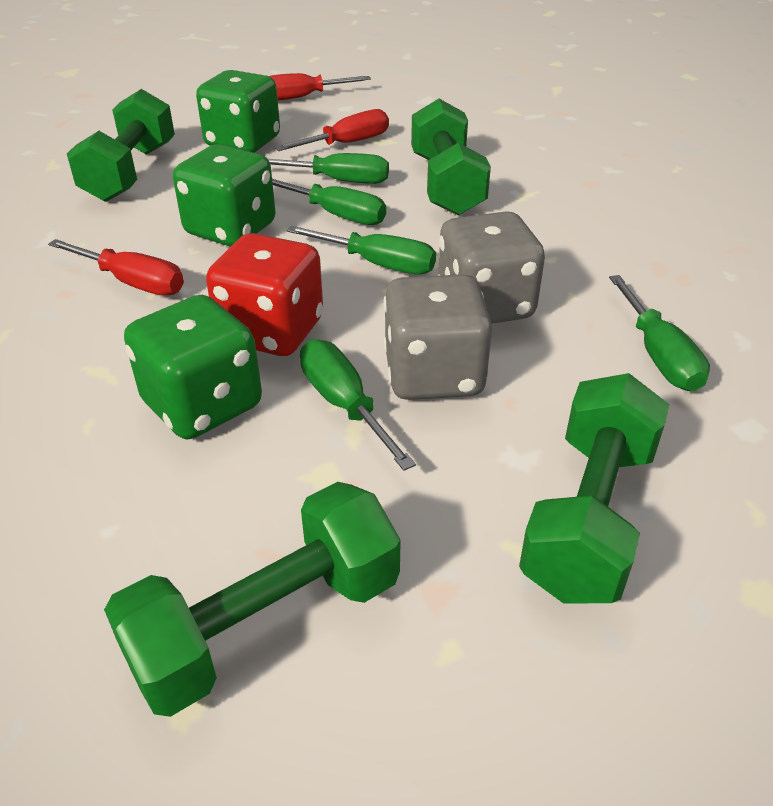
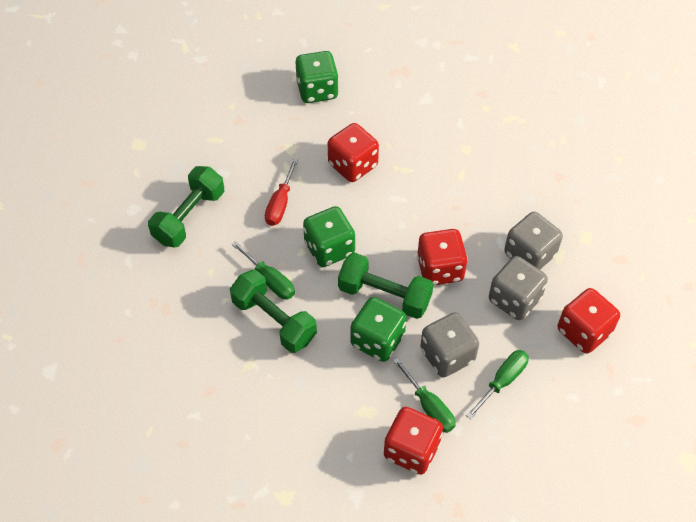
green dumbbell: [67,89,175,202] [104,482,401,717] [411,99,491,215] [519,373,669,604] = 4 -> [148,166,224,248] [230,270,317,353] [338,252,434,319] = 3
green screwdriver: [268,153,389,184] [272,179,386,225] [287,226,436,274] [300,339,416,471] [609,275,710,392] = 5 -> [232,241,295,300] [393,357,456,433] [466,350,529,419] = 3
grey dice: [383,274,492,400] [438,211,545,324] = 2 -> [420,312,479,377] [489,256,548,320] [504,212,563,270] = 3
red dice: [206,233,323,356] = 1 -> [328,123,379,182] [384,407,443,475] [417,229,468,285] [558,288,620,354] = 4
red screwdriver: [48,239,184,295] [269,73,371,101] [274,109,389,151] = 3 -> [265,158,298,226] = 1

